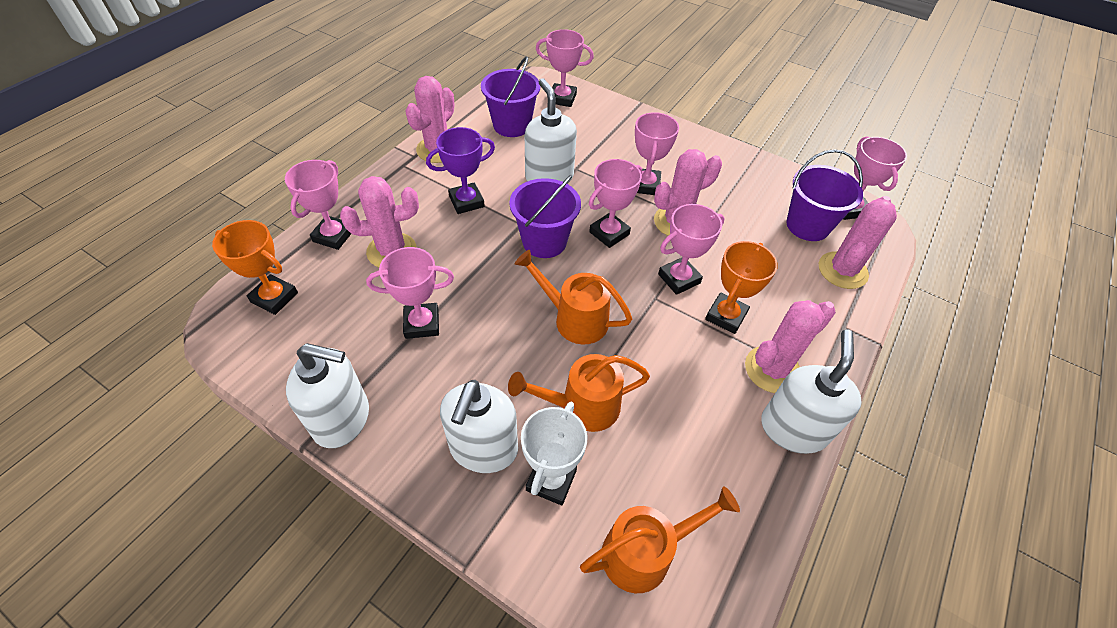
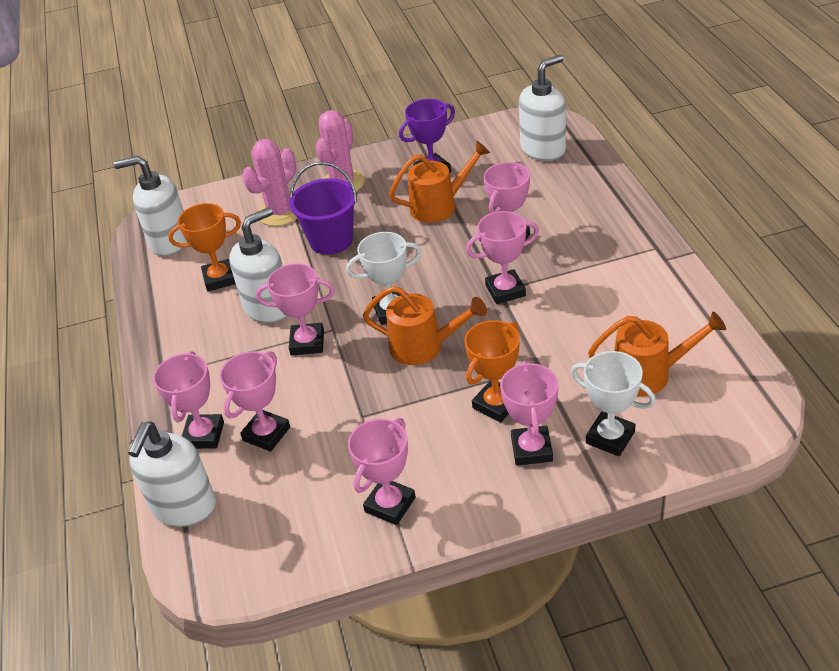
pink cactus: [340,176,419,267] [405,76,455,163] [654,149,722,236] [745,300,836,393] [819,196,897,289] = 5 -> [242,139,297,226] [316,110,365,192] = 2
purple bucket: [481,56,540,137] [510,175,581,258] [786,149,863,241] = 3 -> [289,162,357,255] = 1
white trophy: [521,402,587,505] = 1 -> [346,232,422,325] [571,351,656,456] = 2

